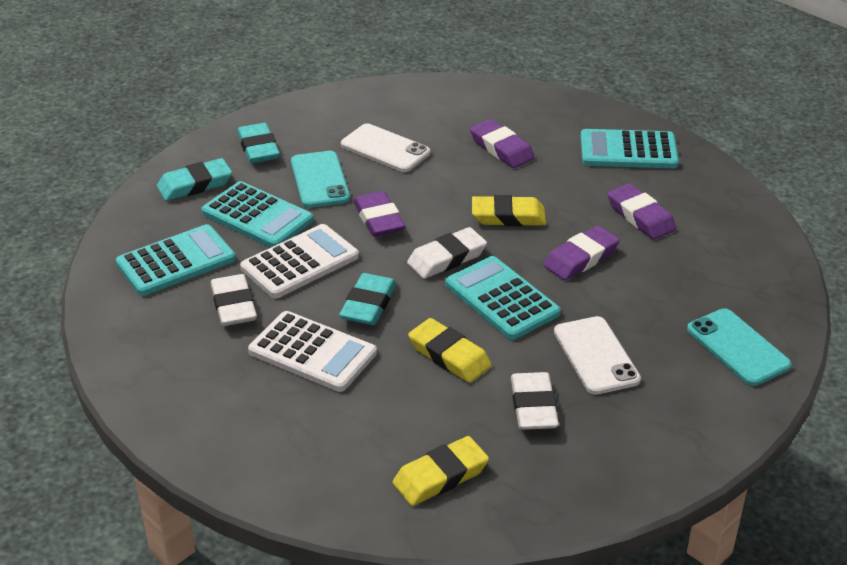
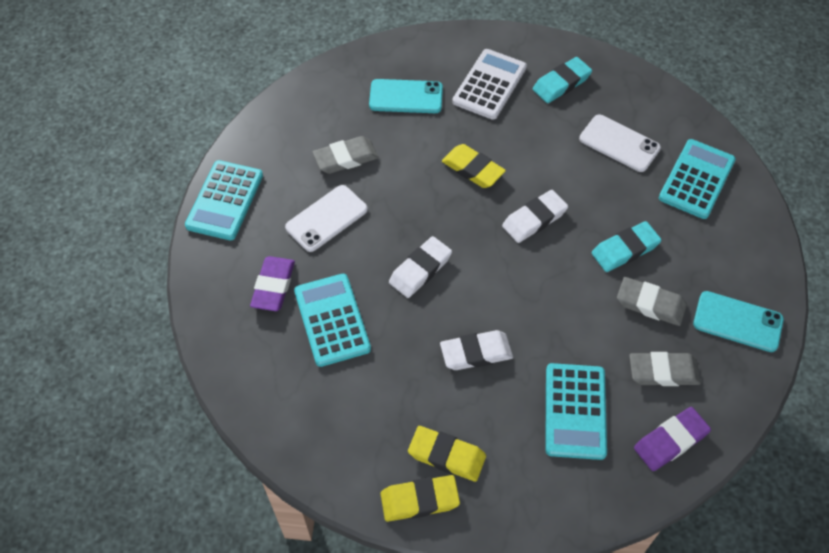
grey eraser: none = 0 -> [312,136,379,174] [617,277,687,326] [629,352,701,386] = 3
purple eraser: [353,191,405,237] [470,119,535,168] [544,226,620,280] [608,184,676,240] = 4 -> [250,256,295,311] [634,407,711,471] = 2
turquoise eraser: [157,158,232,201] [237,123,280,163] [339,273,397,325] = 3 -> [533,57,592,103] [592,221,661,272] = 2
white calculator: [240,224,359,298] [248,311,377,392] = 2 -> [452,49,527,120] = 1

